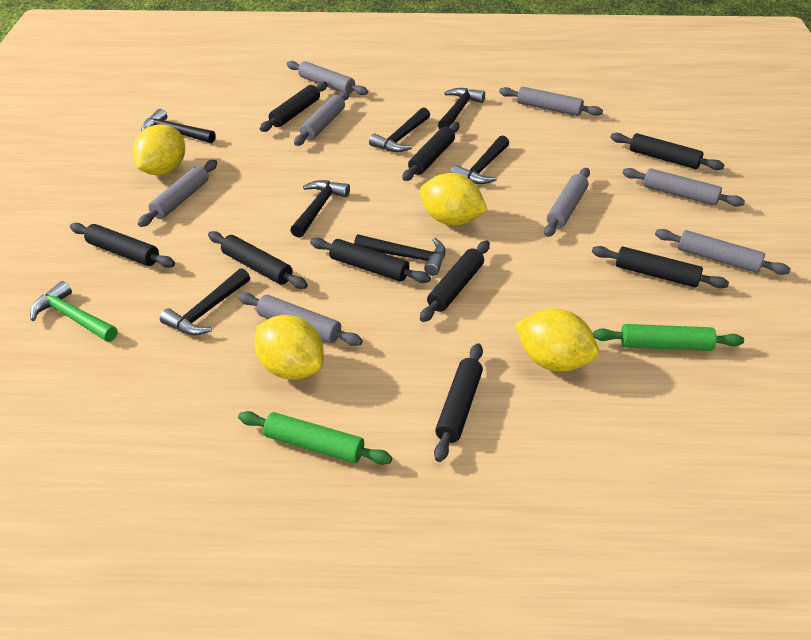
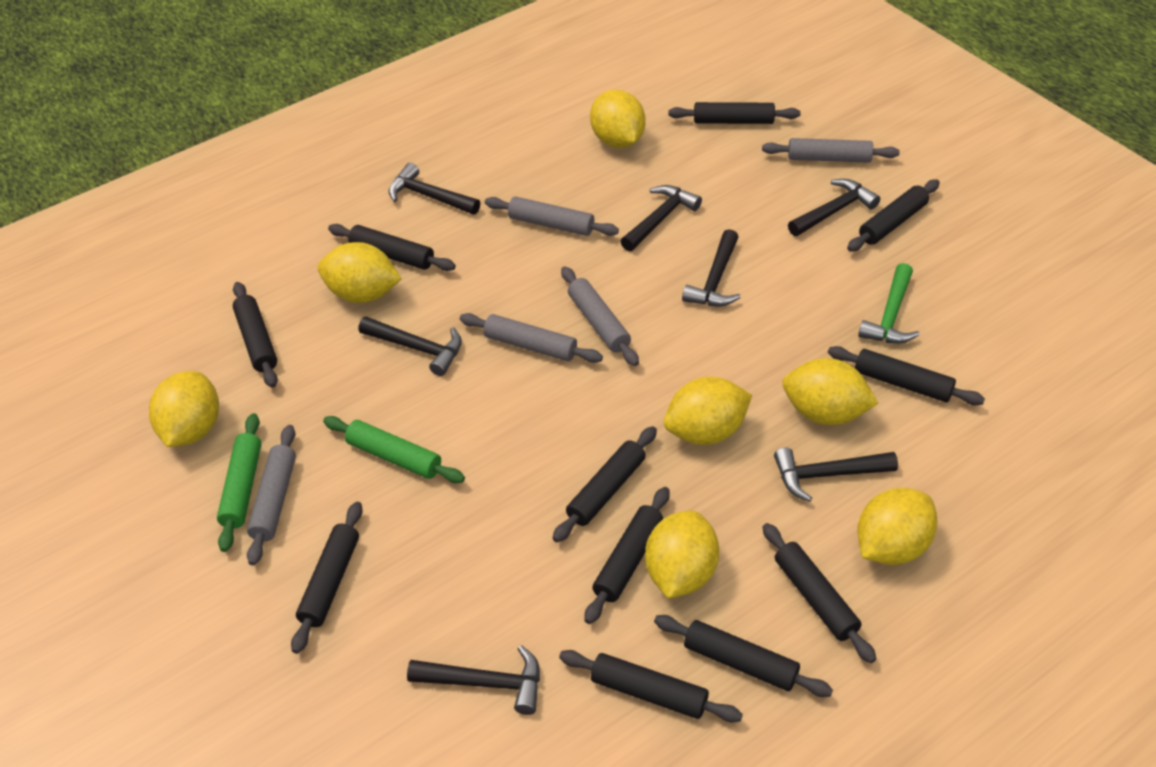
black rolling pin: [70,223,175,268] [208,231,308,289] [260,81,328,132] [310,238,431,283] [402,122,459,181] [420,240,490,322] [434,343,483,462] [592,246,729,288] [610,133,724,170] = 9 -> [233,282,278,388] [291,502,363,654] [328,224,456,271] [553,426,657,542] [559,650,743,722] [584,487,670,624] [654,615,833,697] [668,102,801,124] [762,523,876,663] [828,346,985,405] [847,179,940,252] = 11
grey rolling pin: [138,160,217,227] [238,292,363,346] [287,61,368,95] [294,91,350,146] [499,87,603,116] [544,168,590,237] [622,168,745,207] [655,229,791,275] = 8 -> [247,425,296,565] [460,313,603,363] [485,196,619,236] [561,266,639,366] [762,138,900,163] = 5
yellow lemon: [133,124,185,175] [255,315,324,380] [419,173,488,226] [515,308,599,371] = 4 -> [149,371,219,447] [318,242,401,303] [590,89,646,148] [645,510,719,598] [664,377,752,445] [782,358,878,425] [857,488,937,565] = 7

